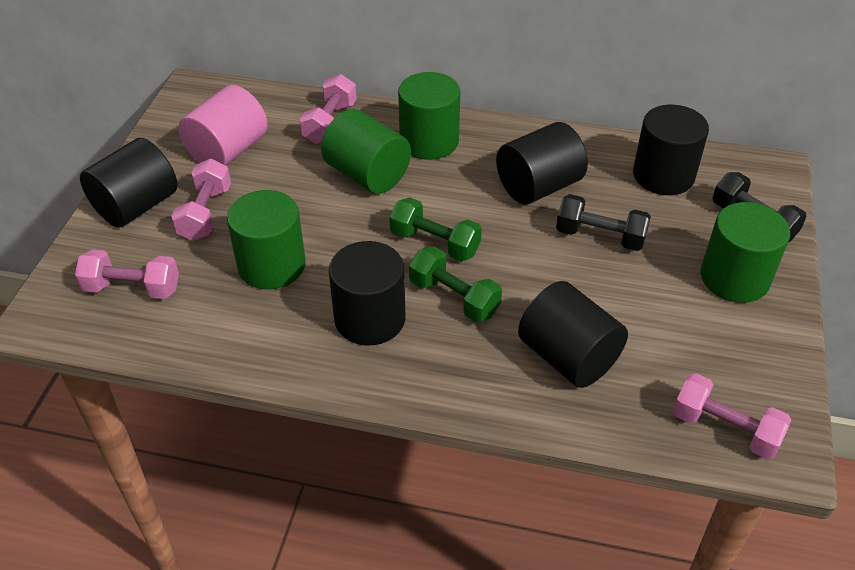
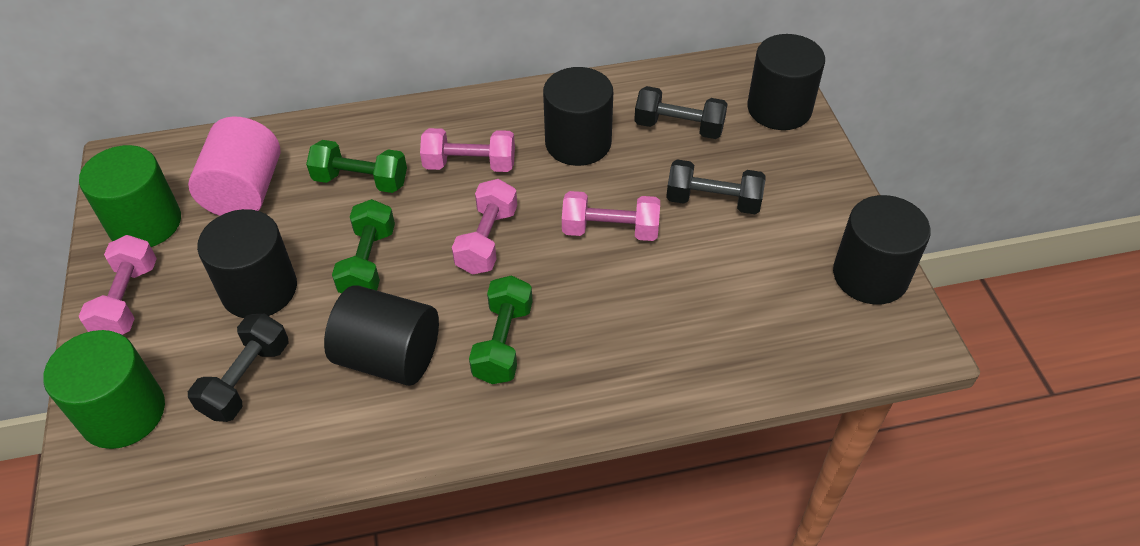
black dumbbell: [556,194,651,251] [712,172,807,242] = 2 -> [188,314,289,422] [634,86,727,139] [666,160,765,214] = 3
green cylinder: [227,190,306,289] [321,109,411,194] [398,72,461,160] [701,202,790,303] = 4 -> [43,330,165,449] [79,145,181,247] = 2
green dumbbell: [389,197,482,261] [409,246,502,322] = 2 -> [306,140,407,193] [332,199,395,293] [469,275,533,384] = 3

